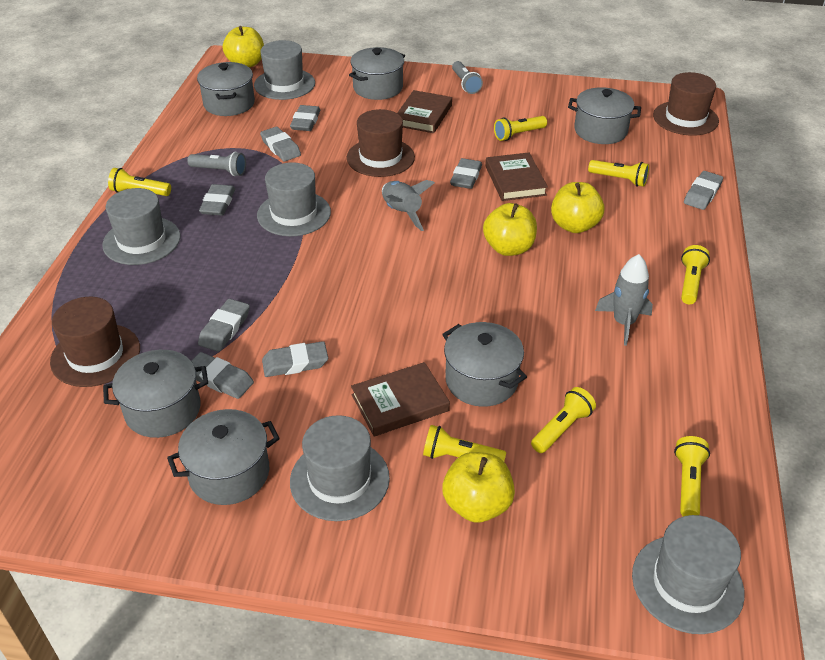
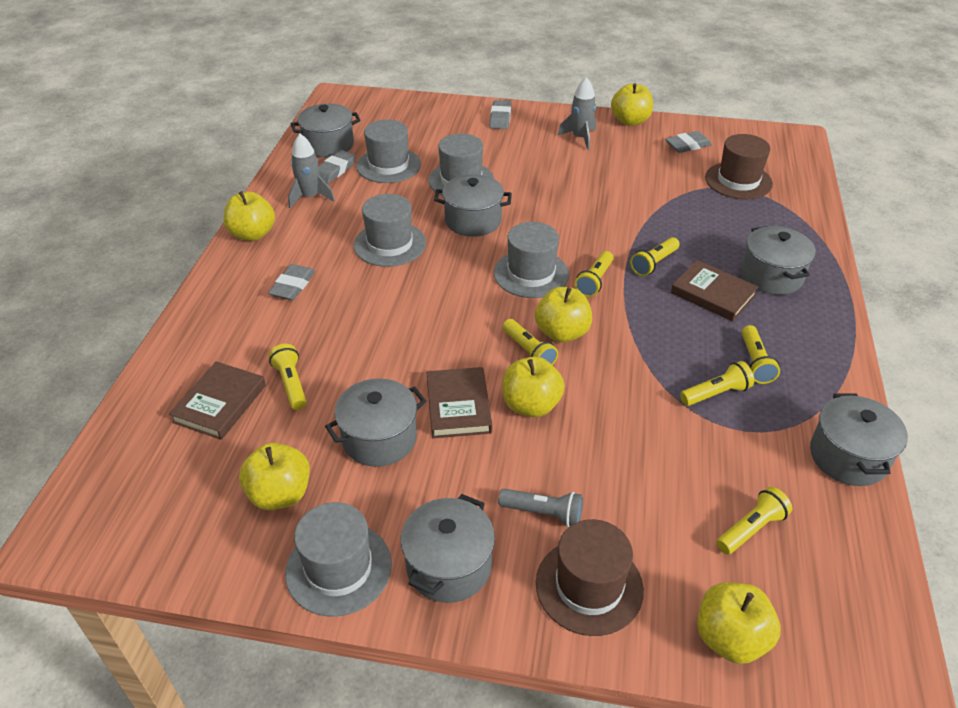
brown hat: [50,297,140,387] [347,109,415,177] [653,72,719,136] = 3 -> [536,519,644,636] [705,134,773,199] = 2
grey eraser: [191,352,254,399] [198,299,250,352] [199,184,235,216] [260,127,301,161] [262,341,328,377] [290,105,321,131] [450,158,482,189] [684,171,723,210] = 8 -> [268,264,315,300] [319,150,356,184] [490,100,511,129] [665,131,712,153] = 4
grey flashlight: [187,152,246,176] [452,61,483,94] = 2 -> [498,489,583,527] = 1
yellow apple: [223,26,264,67] [442,452,515,523] [483,203,537,256] [551,182,604,233] = 4 -> [223,191,275,241] [239,442,310,510] [502,356,565,417] [535,287,592,342] [611,83,653,126] [697,582,781,664] = 6

